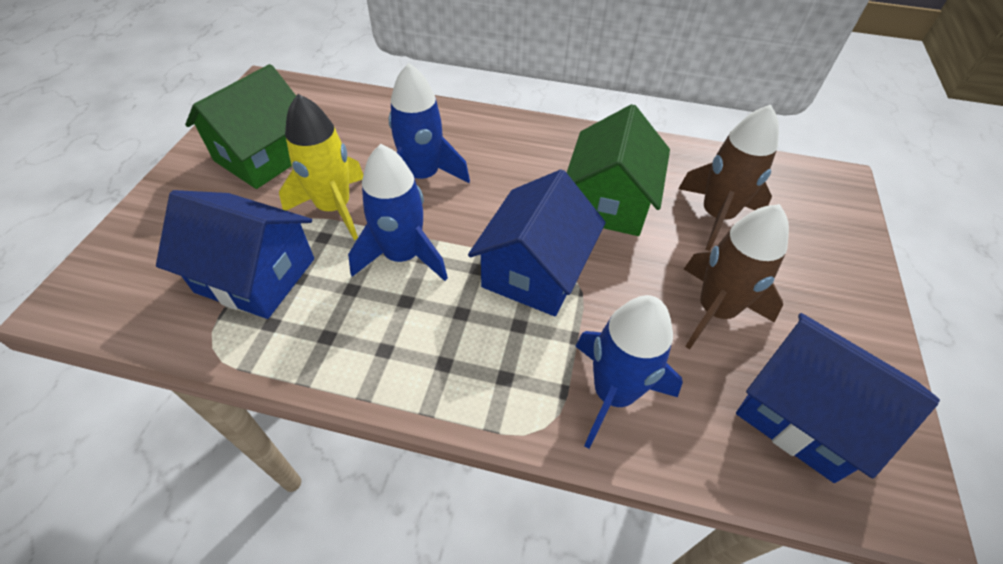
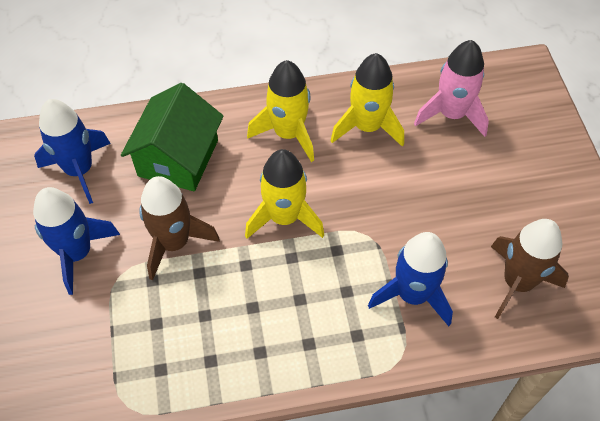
blue house: [156,190,314,319] [468,169,606,316] [736,313,940,483] = 3 -> none = 0
green house: [185,64,296,189] [567,104,670,236] = 2 -> [121,83,224,191] = 1
pink rocket: none = 0 -> [414,40,489,137] = 1
yellow rocket: [279,94,363,240] = 1 -> [245,149,324,239] [247,60,314,162] [331,53,404,147] = 3

